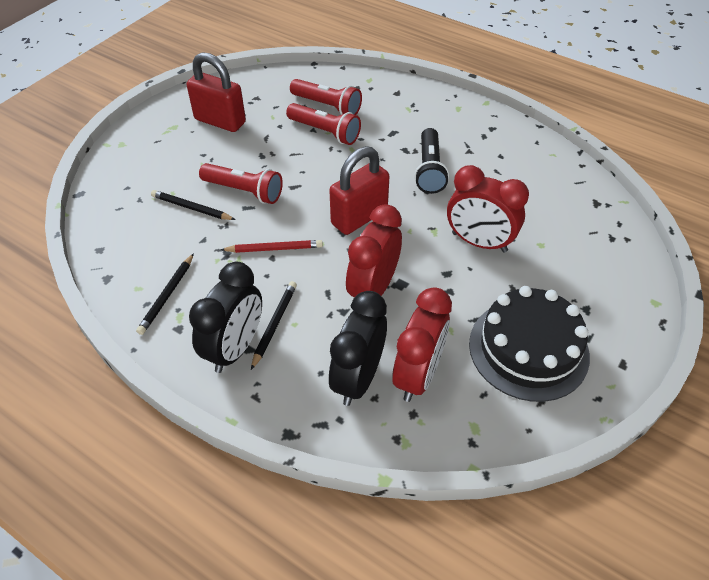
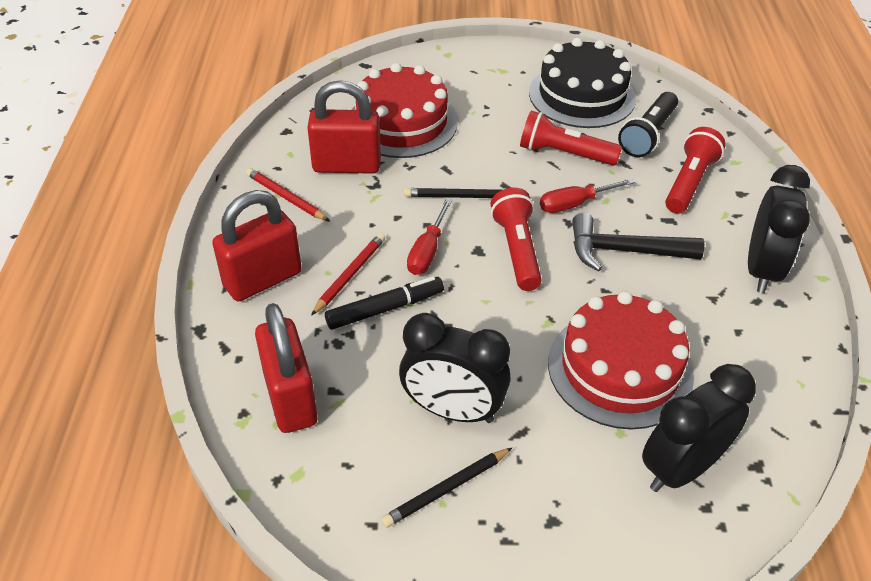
black clock: [189,262,262,373] [329,291,387,406] = 2 -> [399,313,511,423] [642,364,756,492] [748,165,810,293] = 3
black hammer: none = 0 -> [572,213,704,271] = 1
black marker: none = 0 -> [325,276,444,330] = 1
black pencil: [136,253,194,335] [151,190,236,220] [251,281,297,370] = 3 -> [381,448,512,528] [404,188,502,198] = 2
red cake: none = 0 -> [351,63,457,158] [548,291,694,429] = 2
red clock: [346,204,402,297] [392,287,452,402] [447,165,529,252] = 3 -> none = 0
red padlock: [187,52,246,132] [329,146,390,235] = 2 -> [212,190,302,301] [255,303,318,433] [307,80,381,174] = 3
red pencil: [220,240,323,253] = 1 -> [246,168,331,222] [311,233,385,316] = 2
red screwdriver: none = 0 -> [407,199,452,275] [540,178,635,213] = 2

